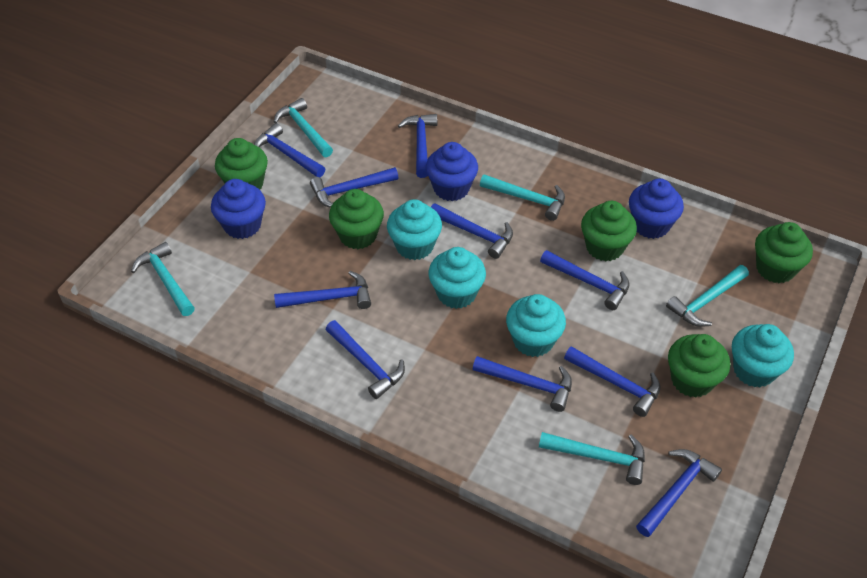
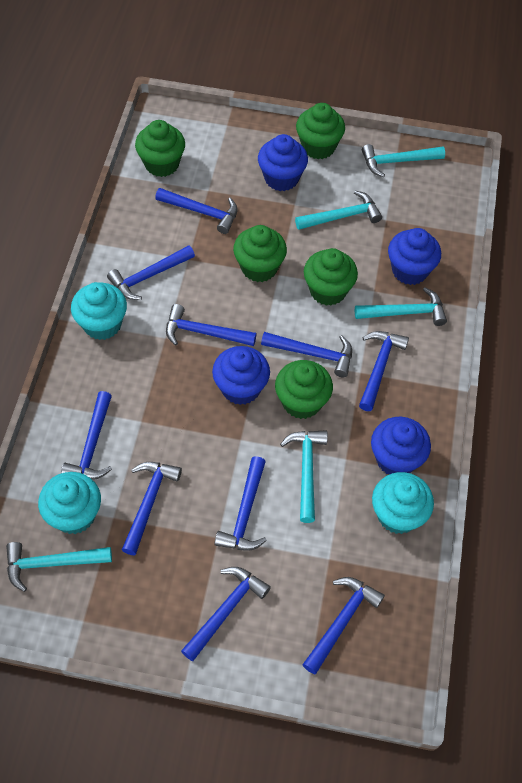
blue cupcake: [211,179,266,239] [426,142,478,201] [629,179,684,239] = 3 -> [212,346,270,405] [258,134,308,191] [371,417,431,475] [388,228,441,285] = 4
turquoise cupcake: [387,199,442,260] [429,247,486,309] [506,294,566,357] [732,324,794,387] = 4 -> [38,472,101,534] [71,282,127,340] [372,472,434,534] = 3

